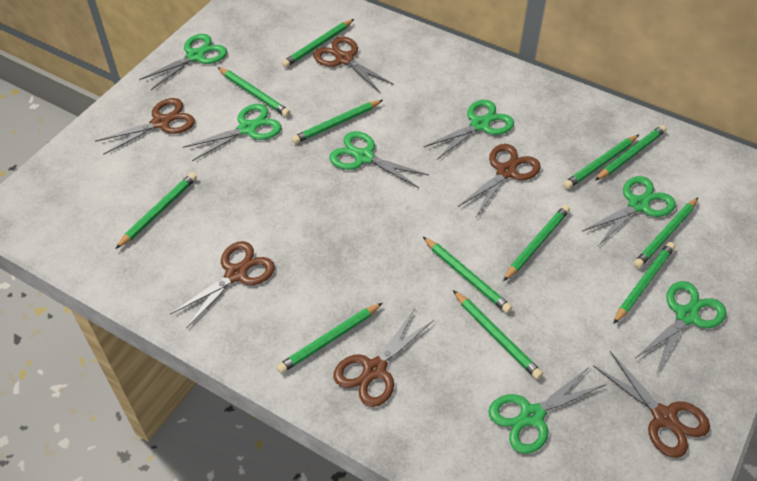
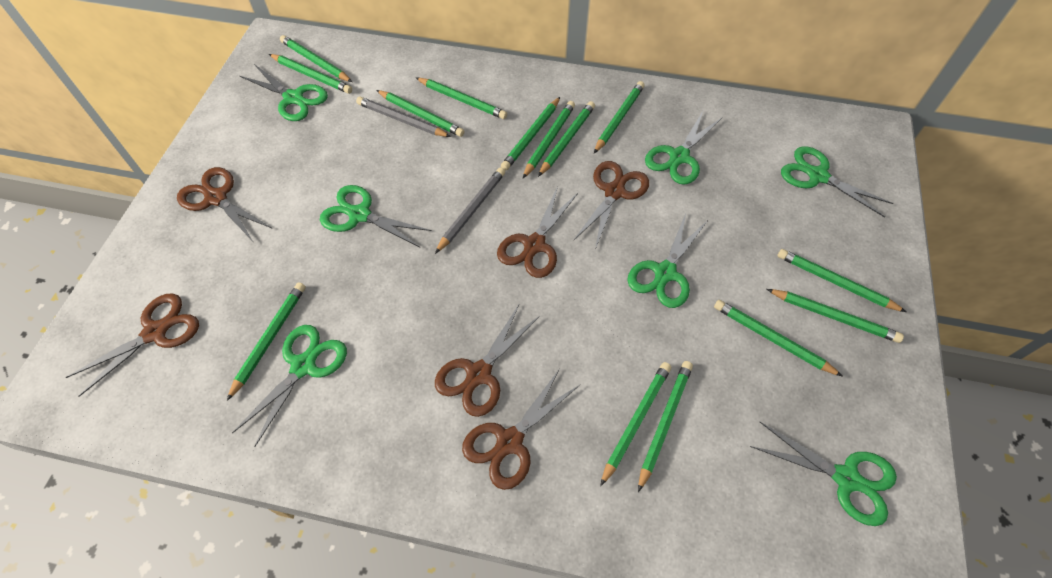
green pencil: [115,172,197,249] [218,67,290,117] [277,303,382,373] [282,19,354,68] [292,100,383,144] [423,237,512,313] [453,290,543,379] [503,205,570,281] [563,135,639,189] [595,125,667,180] [613,242,675,324] [634,198,698,268] = 12 -> [227,282,306,401] [269,54,352,94] [280,35,352,82] [376,90,465,137] [415,77,507,119] [501,97,560,171] [523,101,575,178] [538,101,595,177] [594,81,645,153] [600,362,671,486] [638,361,693,492] [714,300,843,377] [767,289,904,343] [778,249,906,312] = 14
grey pencil: none = 0 -> [356,97,451,137] [435,167,505,254] = 2

